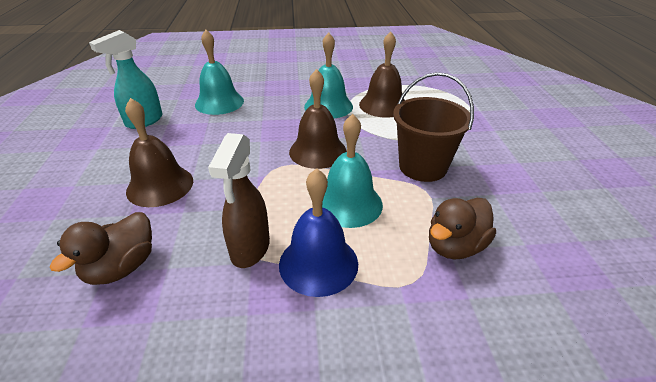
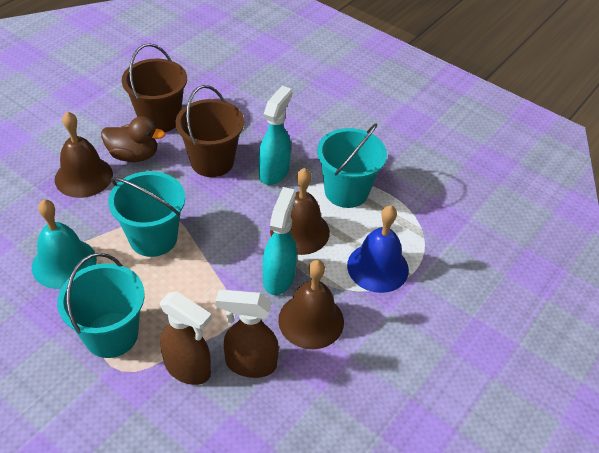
brown bucket: [393,72,474,182] = 1 -> [122,43,187,132] [176,85,244,177] = 2
brown duck: [50,212,152,285] [429,198,496,259] = 2 -> [101,116,165,162] = 1
brown spray bottle: [208,133,270,268] = 1 -> [160,291,212,385] [216,289,279,378] = 2
turquoise bell: [195,30,244,115] [304,32,353,118] [322,114,383,228] = 3 -> [32,199,97,289] = 1
turquoise bucket: none = 0 -> [57,253,145,358] [108,171,185,257] [317,124,387,208] = 3
turquoise spray bottle: [89,30,162,129] = 1 -> [258,86,292,185] [262,187,297,295] = 2

